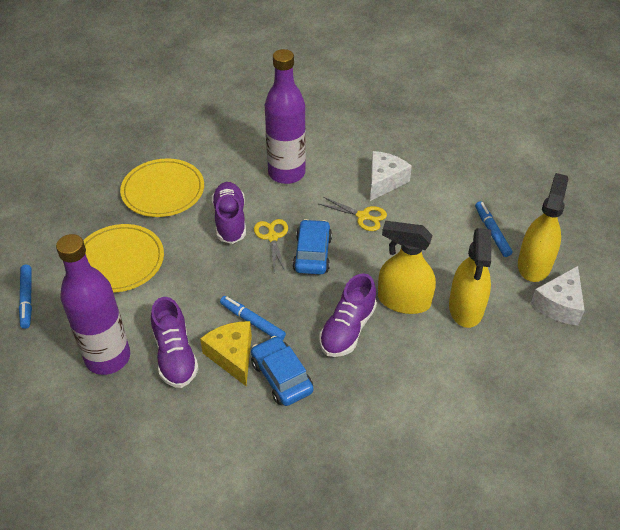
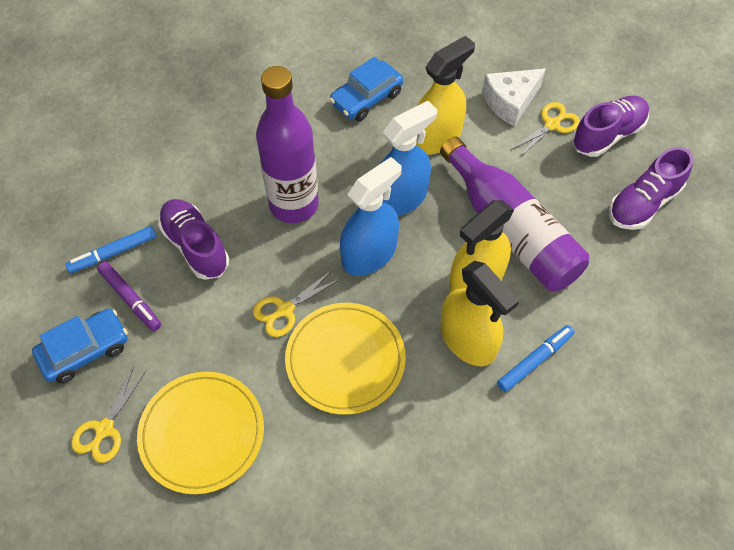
blue marker: [19,265,32,329] [220,296,286,340] [475,201,512,257] = 3 -> [65,226,157,273] [497,325,575,392] = 2
blue spray bottle: none = 0 -> [340,157,402,276] [379,101,437,216] = 2
purple marker: none = 0 -> [97,262,161,331] = 1
white cheese: [370,151,412,201] [530,266,585,326] = 2 -> [482,69,546,126] = 1
yellow cheese: [200,321,252,386] = 1 -> none = 0
yellow scissors: [254,219,288,272] [319,197,387,231] = 2 -> [71,367,146,463] [253,270,340,337] [509,102,580,158] = 3

